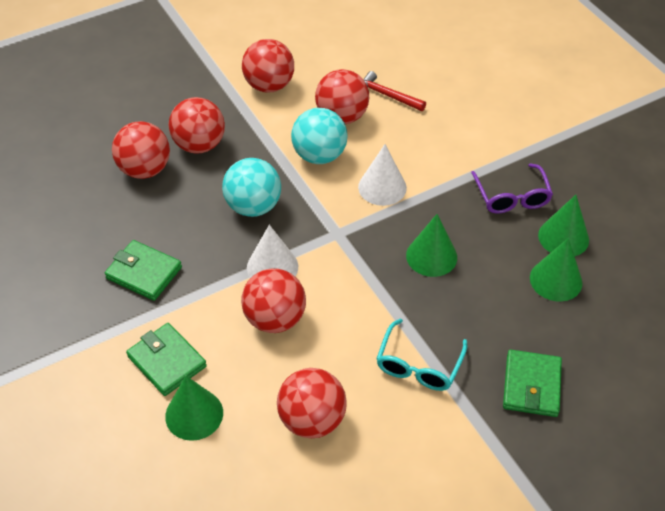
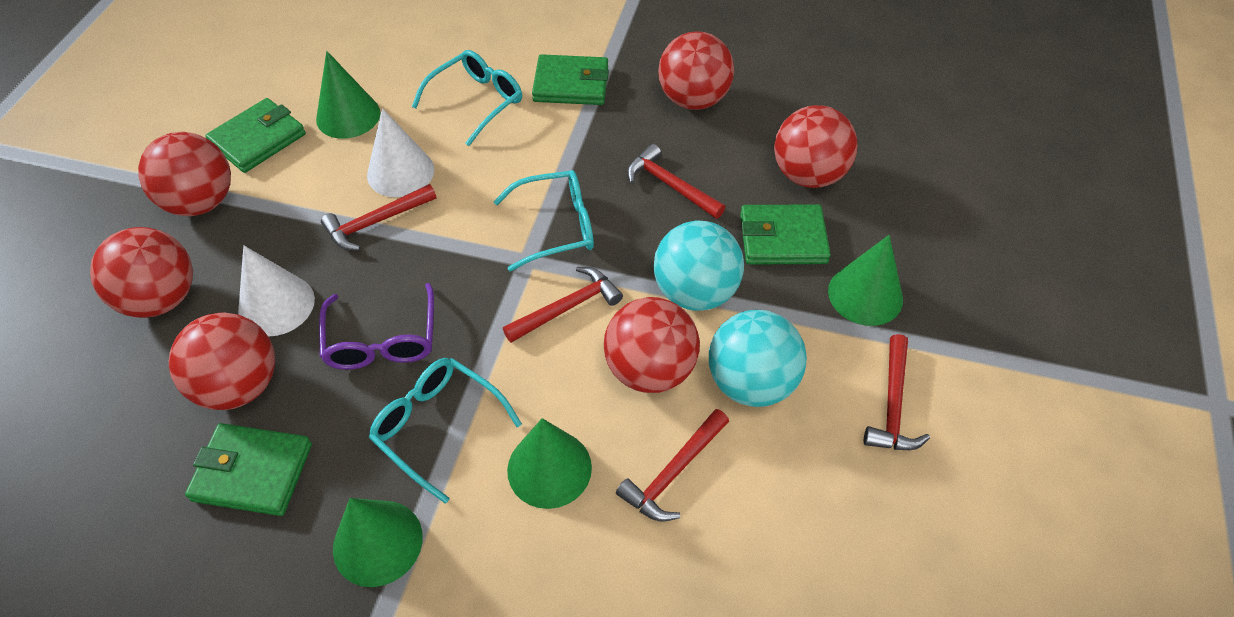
green wallet: [105,240,182,301] [126,323,207,396] [503,350,562,417] = 3 -> [185,423,312,516] [205,98,306,173] [532,54,609,105] [740,204,831,265] = 4
red hammer: [363,71,426,111] = 1 -> [321,184,437,250] [503,267,623,343] [616,409,729,522] [627,144,725,219] [864,334,930,450] = 5
turquoise glasses: [376,319,467,391] = 1 -> [369,358,522,504] [412,50,522,146] [493,170,594,271] = 3

